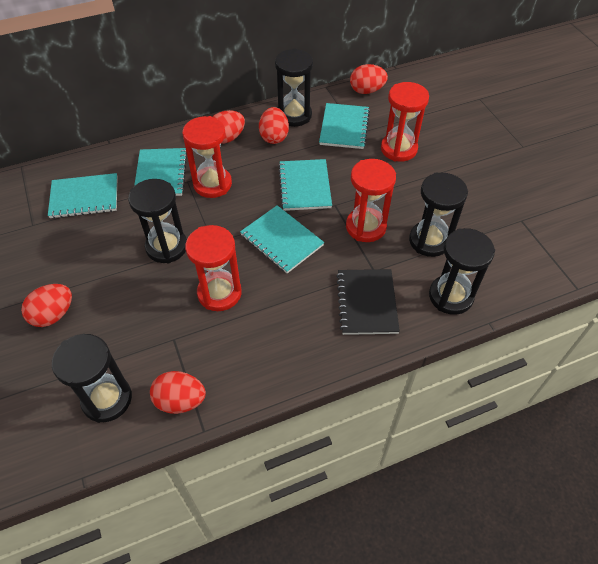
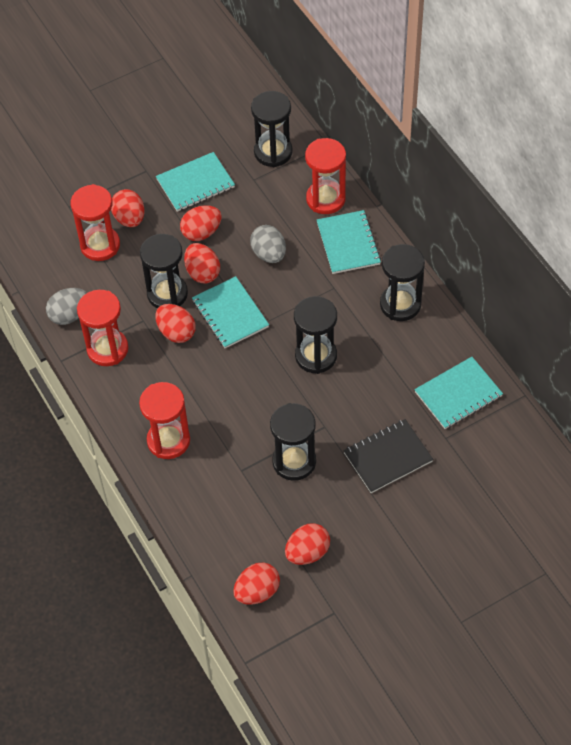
grey egg: none = 0 -> [46,288,87,325] [250,225,286,263] = 2
red egg: [21,284,72,327] [150,371,206,414] [212,110,245,144] [259,107,289,144] [350,64,388,94] = 5 -> [111,189,145,227] [155,304,196,343] [180,205,221,241] [184,243,220,284] [233,563,280,605] [285,523,330,565] = 6
turquoise notebook: [48,173,118,219] [134,148,187,196] [240,205,324,273] [278,159,332,211] [319,103,370,149] = 5 -> [156,152,235,212] [192,276,269,348] [317,210,381,274] [414,357,503,429] = 4

